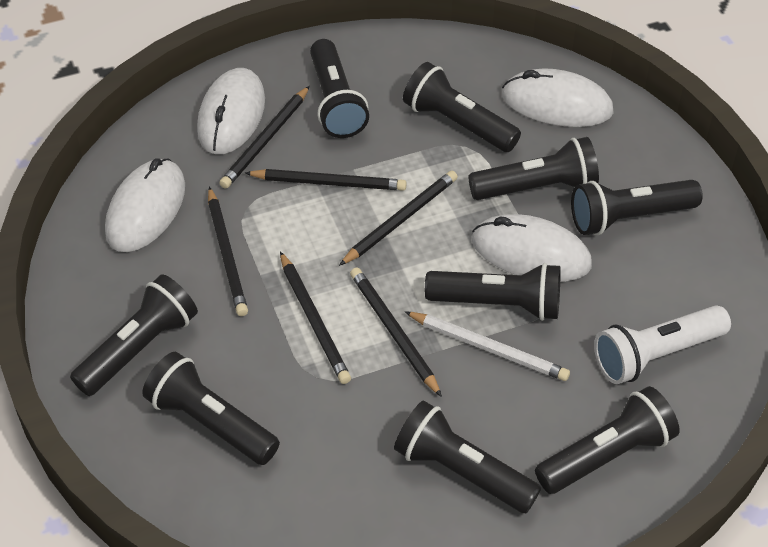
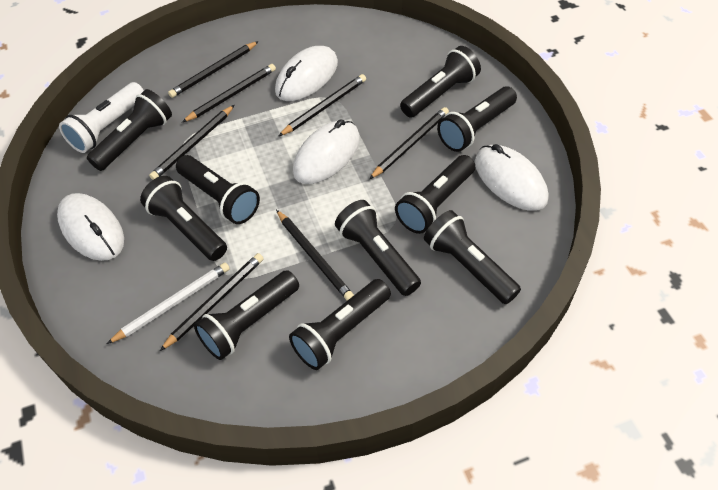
black flashlight: [70,274,198,396] [142,352,280,465] [310,39,369,138] [394,401,541,513] [403,62,521,152] [425,263,561,321] [468,137,599,200] [535,386,680,494] [571,180,703,235] = 9 -> [87,89,172,171] [140,176,227,261] [176,155,260,224] [194,270,299,360] [289,279,391,370] [335,200,421,296] [395,155,475,234] [400,46,481,118] [424,210,521,304] [437,86,517,152] = 10
black pencil: [208,187,248,316] [220,86,310,189] [245,169,407,191] [280,251,351,384] [339,170,458,266] [350,267,442,397] = 6 -> [149,105,234,180] [160,253,264,351] [168,41,259,98] [182,64,276,122] [276,210,354,301] [279,74,366,136] [369,107,449,179] = 7

